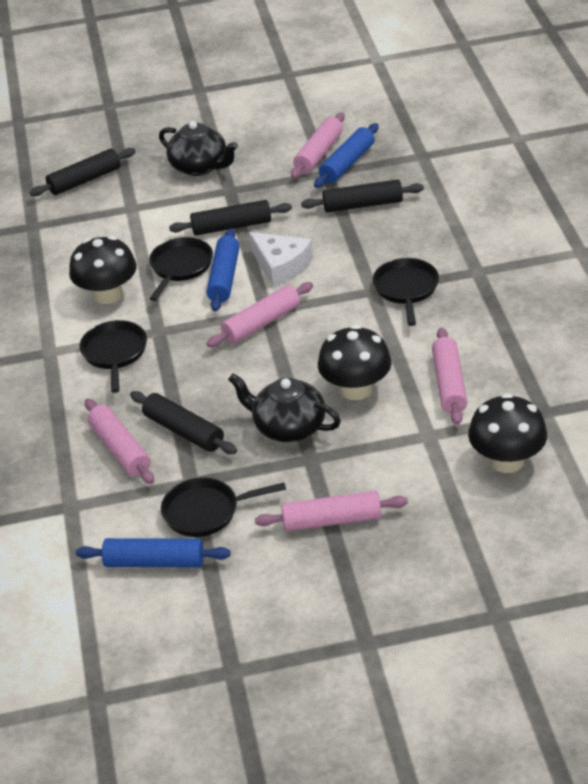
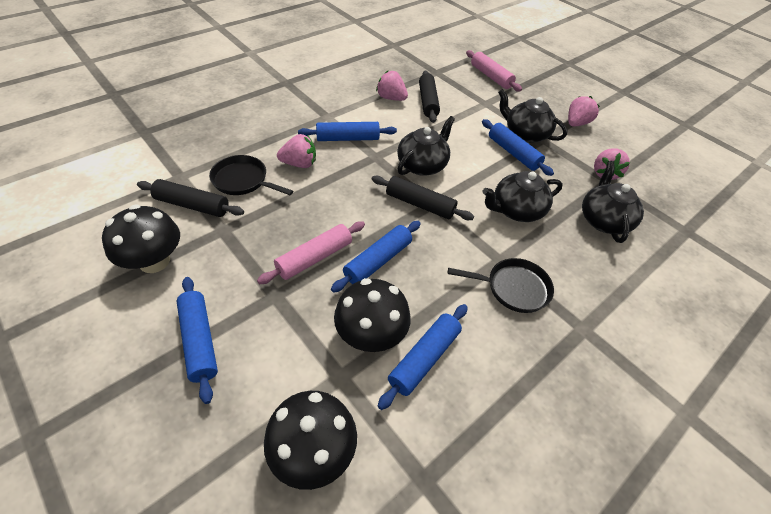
black pan: [79,320,147,393] [149,237,213,301] [161,478,286,537] [373,258,439,326] = 4 -> [209,155,293,195] [448,258,554,313] = 2
black rolling pin: [30,148,136,196] [130,391,237,454] [169,200,292,236] [301,180,424,212] = 4 -> [137,179,244,217] [372,176,474,220] [419,71,440,123] = 3
black teapot: [159,121,238,176] [228,373,341,442] = 2 -> [397,116,455,176] [483,171,563,222] [498,89,568,143] [582,161,644,243] = 4
blue rolling pin: [76,538,231,568] [206,228,240,312] [314,123,379,188] = 3 -> [177,277,218,404] [298,122,397,141] [331,221,421,293] [377,304,468,410] [482,119,554,176] = 5
pink rolling pin: [85,399,154,484] [206,282,313,347] [255,491,408,531] [291,112,345,179] [432,328,467,425] = 5 -> [257,221,365,284] [466,50,522,92] = 2
pink strawberry: none = 0 -> [277,134,316,168] [376,71,408,101] [568,96,600,127] [594,148,630,180] = 4
white cheese: [249,232,313,287] = 1 -> none = 0

